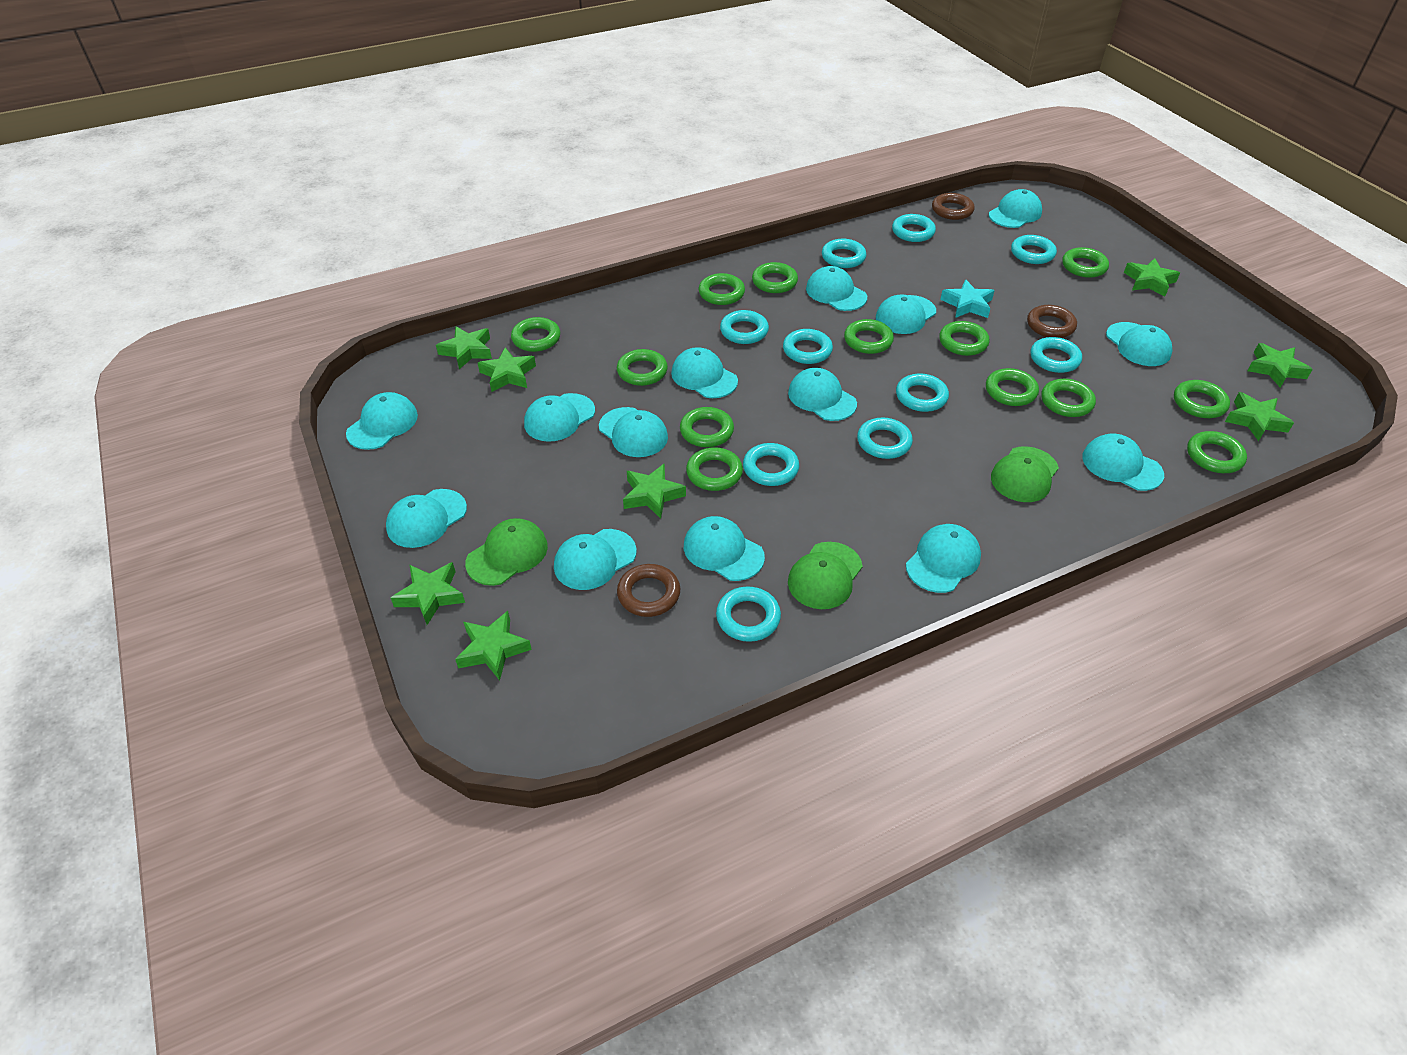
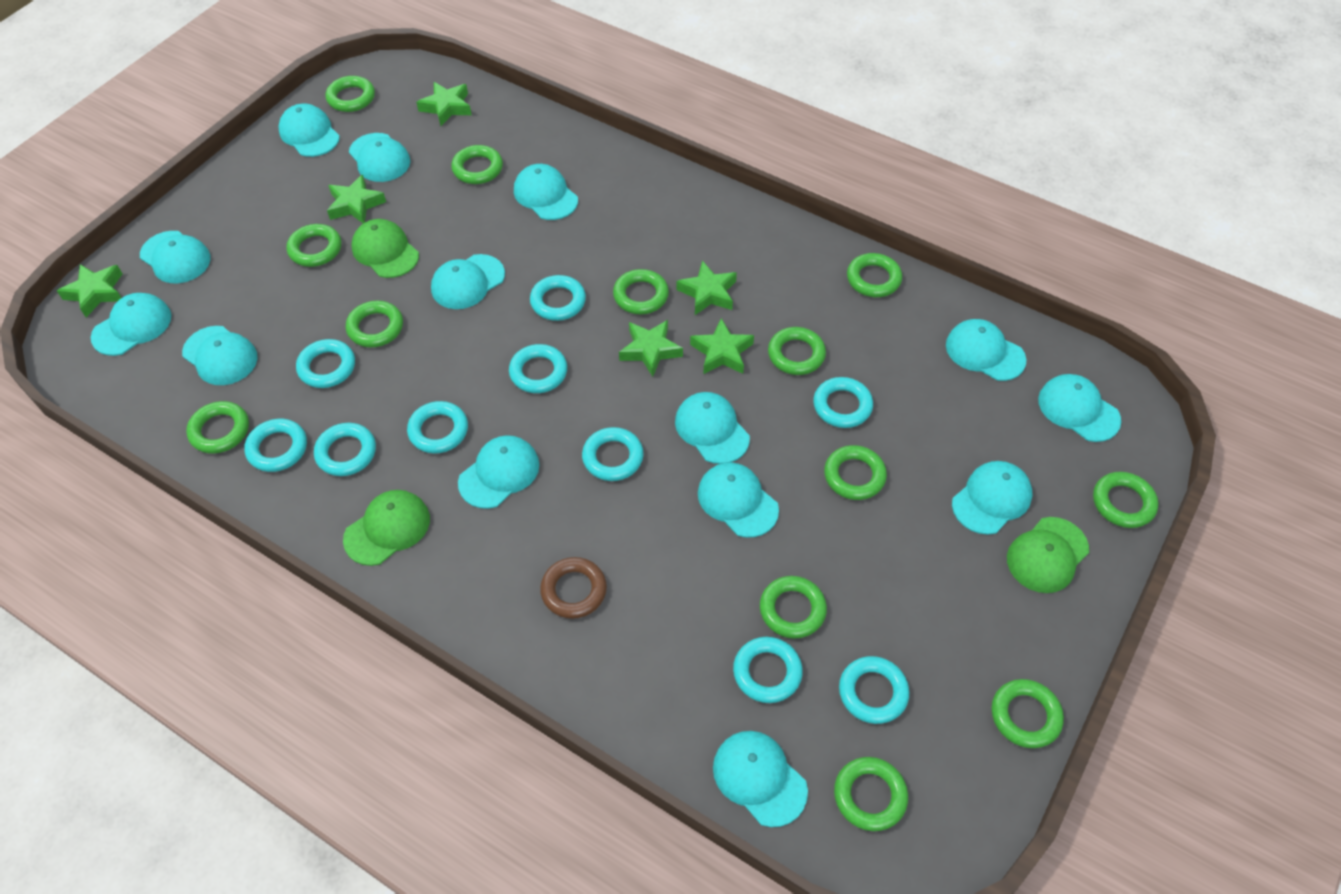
brown ring: [617,564,680,617] [932,193,975,220] [1027,305,1077,338] = 3 -> [540,557,607,619] = 1
green star: [391,562,465,625] [436,326,492,369] [455,611,532,680] [478,347,536,392] [623,463,686,519] [1124,258,1180,297] [1225,392,1294,441] [1247,343,1313,388] = 8 -> [57,264,122,317] [327,175,386,223] [416,82,472,126] [619,320,683,377] [676,261,737,315] [690,318,754,374] = 6
turquoise star: [940,279,995,318] = 1 -> none = 0

